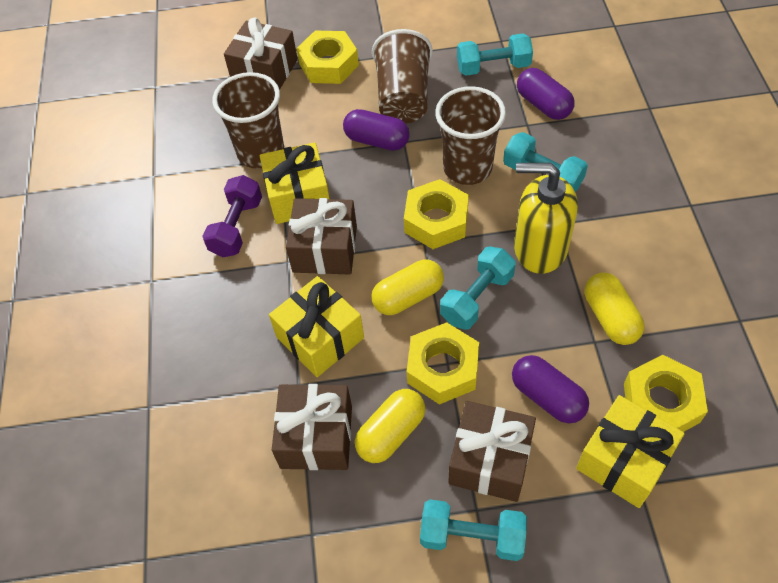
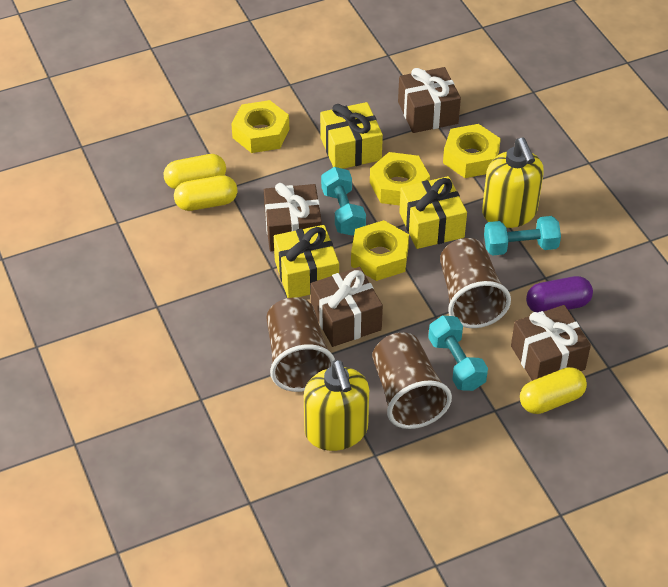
purple capsule: [343,109,410,151] [512,355,589,423] [517,68,575,120] = 3 -> [526,276,593,312] = 1
purple dumbbell: [203,175,262,257] = 1 -> none = 0
turquoise dumbbell: [420,499,527,561] [440,246,516,330] [457,33,533,76] [503,132,588,192] = 4 -> [321,167,366,236] [428,315,488,391] [484,216,561,255] = 3
yellow soap dispenser: [514,163,578,274] = 1 -> [304,360,369,451] [482,138,544,228] = 2

